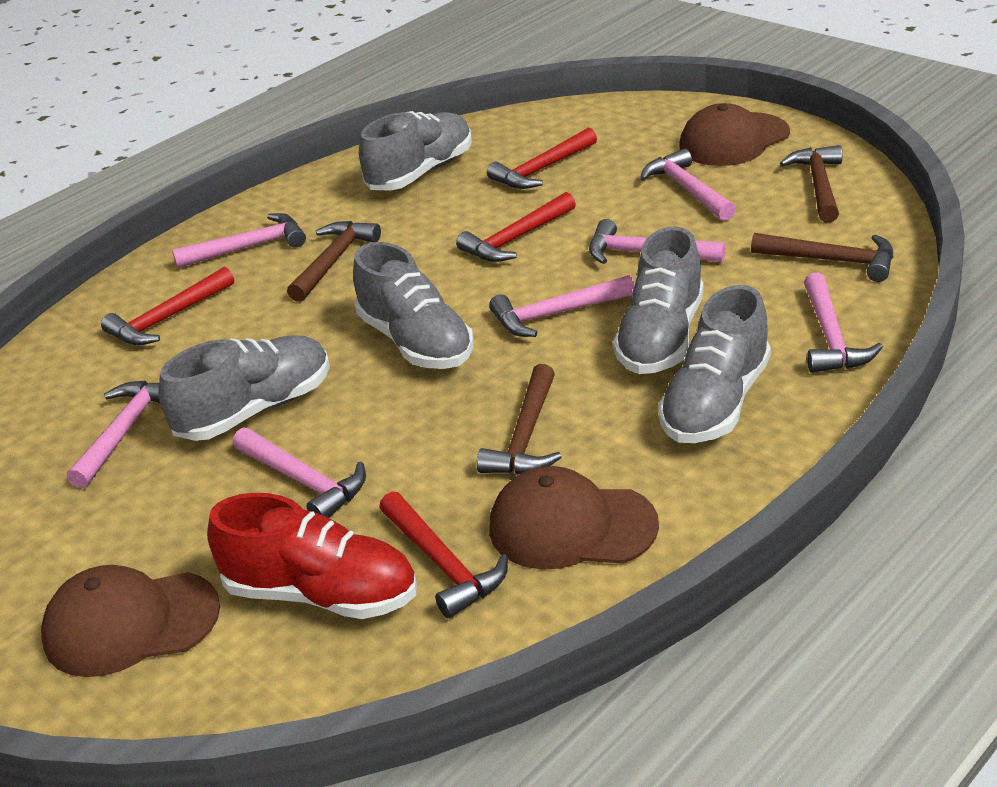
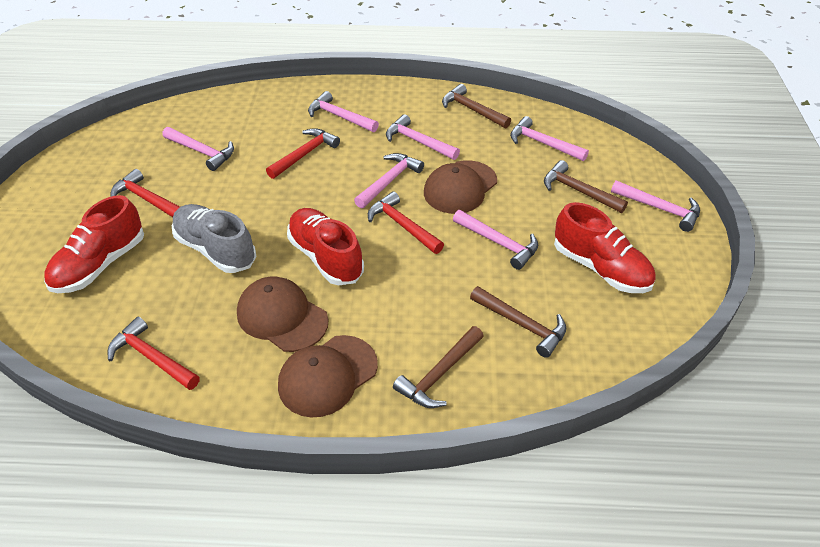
grey shoe: [159,336,330,441] [353,242,474,369] [359,111,472,191] [613,226,704,374] [658,285,771,443] = 5 -> [172,204,256,273] = 1
red shoe: [207,493,417,619] = 1 -> [44,195,144,293] [287,208,364,285] [554,202,656,293] = 3

